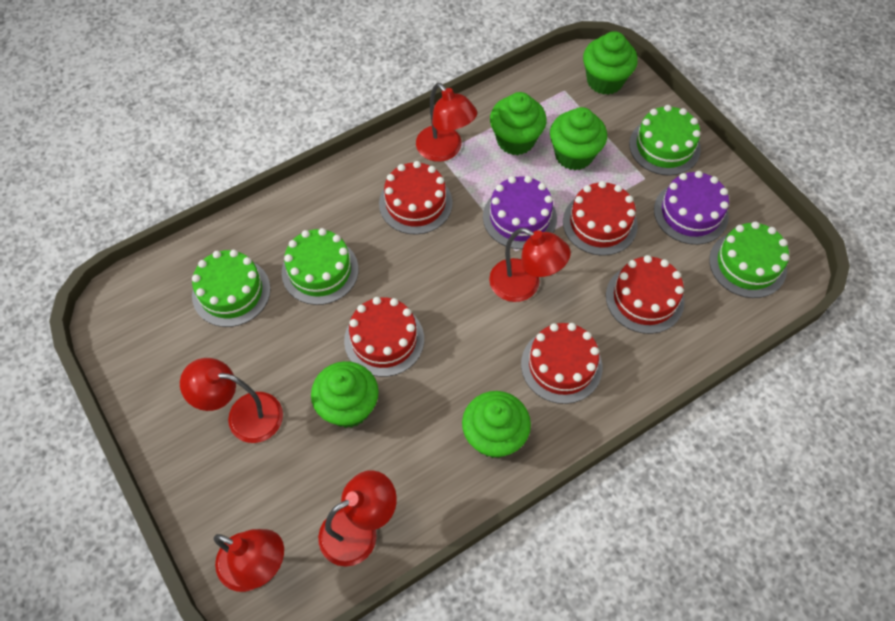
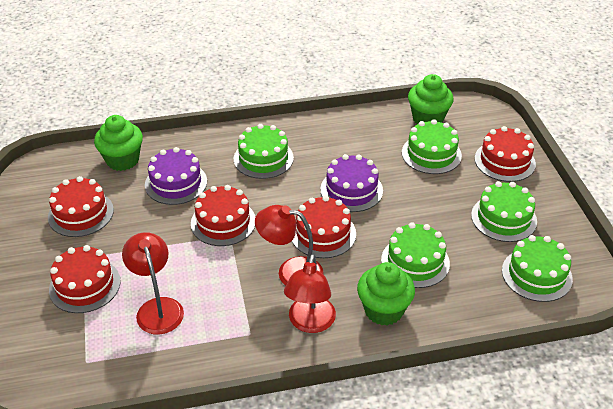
green cake: [192,250,271,327] [282,228,358,305] [629,105,701,176] [709,221,789,298] = 4 -> [234,124,294,179] [381,222,450,288] [402,119,462,174] [471,181,537,242] [502,235,573,302] = 5
green cupcake: [311,361,379,428] [462,391,531,458] [490,92,547,155] [550,107,607,170] [583,31,638,95] = 5 -> [94,115,143,171] [357,262,415,325] [408,74,453,124] = 3
red lamp: [180,358,283,443] [214,529,284,592] [318,470,397,567] [416,83,477,162] [489,228,571,302] = 5 -> [122,232,184,335] [255,205,324,286] [284,254,336,333] = 3

